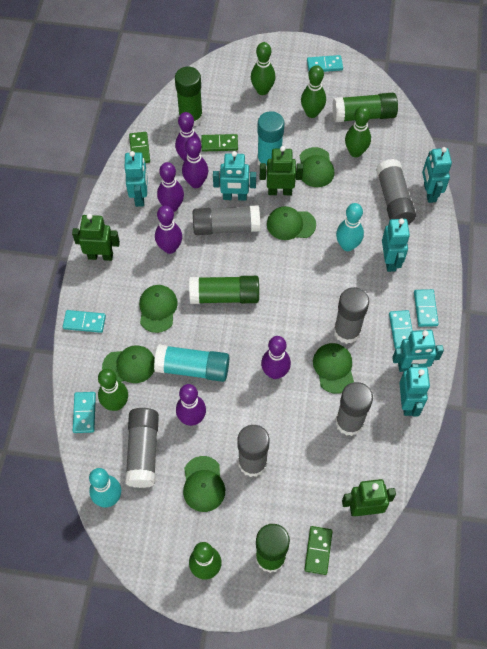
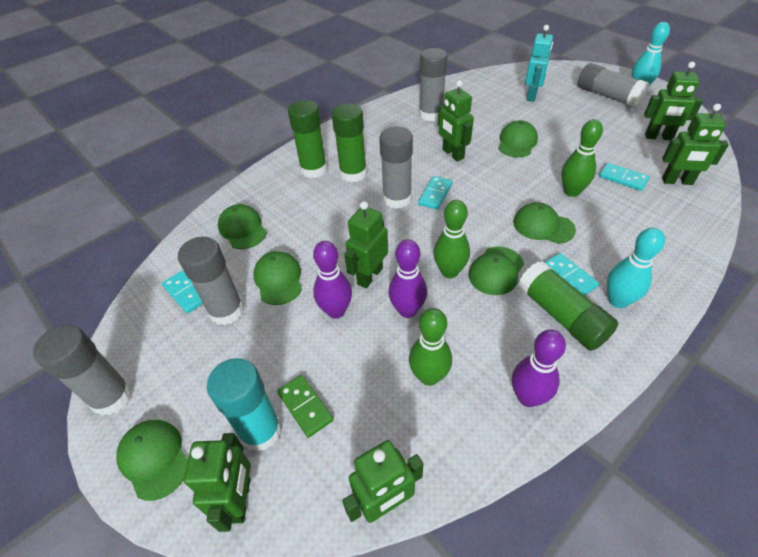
green bowling pin: [98,369,128,411] [189,542,222,579] [251,42,276,95] [301,65,326,118] [345,106,371,157] = 5 -> [409,308,452,386] [433,200,470,278] [561,119,603,197] = 3
green domino: [129,132,150,163] [201,134,238,151] [304,526,333,575] = 3 -> [277,375,334,438] = 1
green glue stick: [175,67,203,127] [189,276,259,304] [255,524,290,573] [332,93,398,122] = 4 -> [288,100,327,178] [332,103,367,182] [518,261,618,351] = 3
green robot: [72,214,120,261] [260,146,303,195] [342,479,396,516] = 3 -> [184,433,251,532] [342,440,423,523] [344,201,388,288] [438,80,474,161] [644,62,703,140] [662,104,729,185] = 6
grey glue stick: [125,408,159,488] [193,205,260,235] [237,425,269,477] [333,287,369,344] [336,382,373,436] [376,159,416,224] = 6 -> [33,325,132,416] [178,237,244,325] [379,127,413,209] [419,48,448,122] [578,63,649,108] = 5
purple bowling pin: [155,205,182,254] [157,162,184,212] [175,112,201,161] [176,384,206,426] [182,138,208,188] [261,336,291,379] = 6 -> [313,241,352,319] [389,239,427,318] [512,330,566,407] = 3
turquoise domino: [63,310,106,333] [73,392,96,433] [307,55,343,72] [389,310,413,349] [414,289,439,327] = 5 -> [162,270,203,313] [418,176,453,210] [544,253,599,296] [599,163,650,191] = 4
turquoise glue stick: [154,345,229,382] [257,111,284,171] = 2 -> [207,358,282,452] = 1
turquoise robot: [125,151,148,207] [213,151,256,201] [382,219,410,272] [392,330,444,372] [399,363,430,417] [422,147,452,203] = 6 -> [525,25,553,102] = 1

